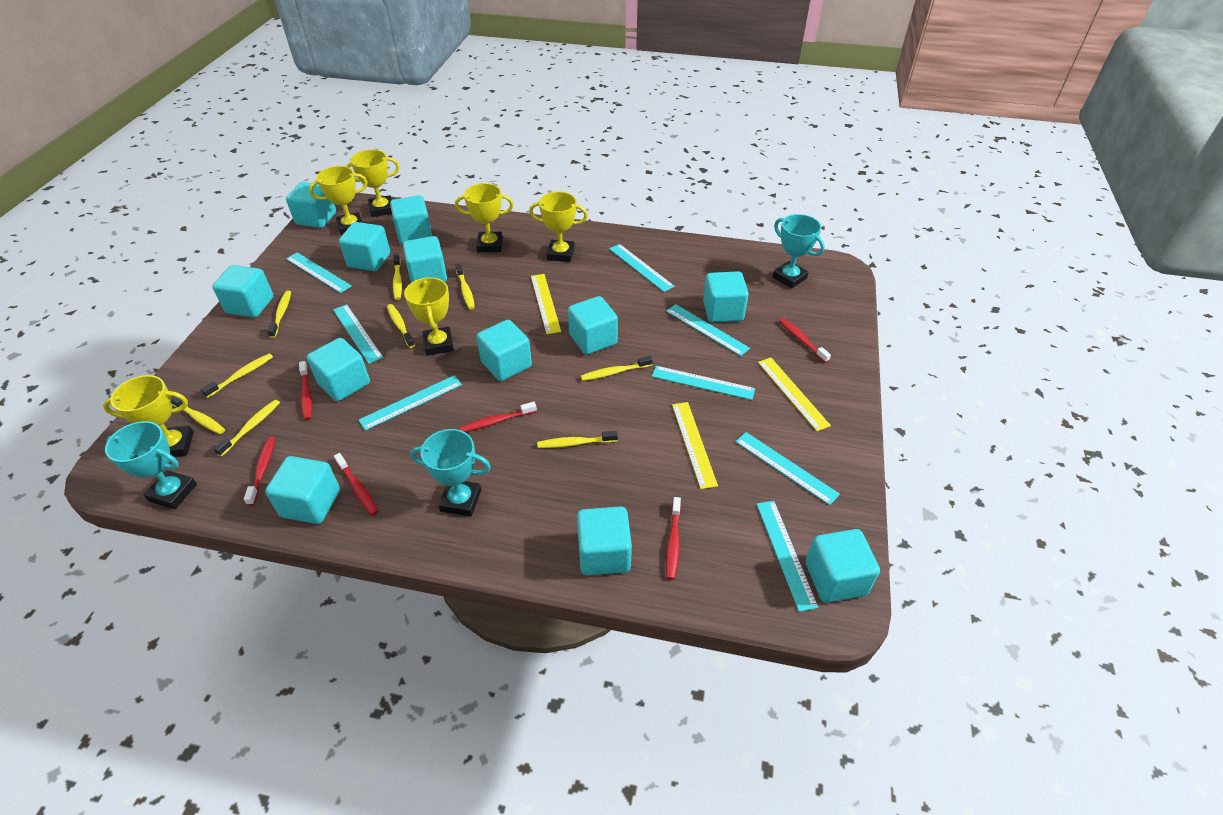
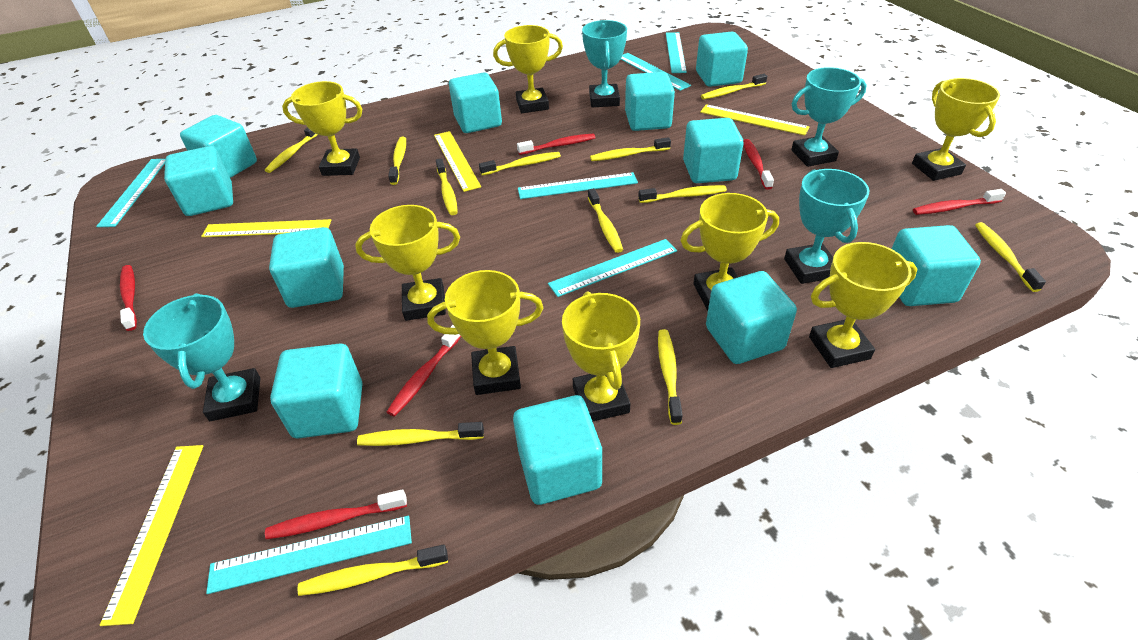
turquoise cube: [212,265,274,317] [265,456,340,524] [286,182,336,228] [307,338,370,401] [339,222,390,271] [390,195,432,243] [403,236,447,283] [476,320,532,381] [568,296,618,355] [577,506,632,576] [703,271,749,322] [805,529,880,603] = 12 -> [164,146,233,216] [180,115,257,178] [269,227,344,308] [270,344,362,439] [449,72,502,133] [513,395,602,505] [625,72,675,131] [683,118,744,183] [696,32,748,87] [706,271,797,364] [892,225,981,306] = 11
turquoise ruler: [286,252,352,293] [333,304,383,364] [359,375,462,431] [609,244,675,292] [652,366,755,400] [666,304,750,356] [735,432,840,505] [757,501,818,612] = 8 -> [96,159,165,227] [206,516,412,594] [518,172,638,199] [548,239,677,297] [620,53,691,91] [666,32,687,73] = 6
turquoise trophy: [105,421,197,509] [411,429,491,516] [772,214,825,289] = 3 -> [143,293,260,421] [582,20,627,107] [784,169,870,284] [791,67,867,167] = 4
yellow ruler: [531,274,561,334] [672,402,718,489] [758,358,831,431] = 3 -> [100,445,203,626] [201,219,331,237] [434,131,481,192] [700,104,809,135] = 4
yellow toothbrush: [170,396,225,434] [201,353,273,398] [213,400,280,457] [267,291,291,338] [387,304,415,348] [393,254,402,300] [455,263,475,309] [537,431,618,448] [581,356,653,381] = 9 -> [265,127,318,173] [297,545,448,596] [357,422,484,446] [388,137,406,185] [436,158,458,215] [479,152,561,175] [588,188,623,253] [590,137,671,161] [638,185,727,203] [658,329,683,425] [701,74,767,99] [975,222,1046,292] = 12
yellow trophy: [103,375,194,457] [309,166,368,235] [345,150,400,217] [404,277,454,355] [455,183,514,252] [529,192,588,262] = 6 -> [282,81,362,176] [355,205,460,321] [427,270,543,395] [493,25,563,113] [562,291,640,422] [680,193,779,310] [809,242,917,368] [912,78,1000,181] = 8

